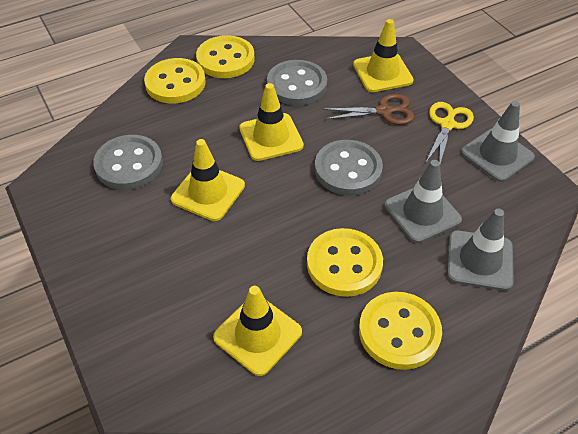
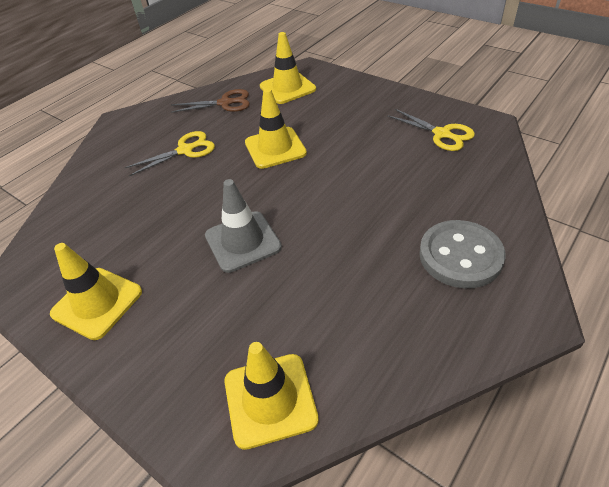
grey button: [93,135,163,190] [267,60,327,105] [315,140,383,195] = 3 -> [419,220,506,288] = 1
grey traffic cone: [385,160,462,243] [447,209,514,291] [461,101,535,182] = 3 -> [205,179,282,273] = 1
yellow button: [144,58,206,103] [196,35,255,78] [307,228,383,297] [359,292,442,370] = 4 -> none = 0
yellow scissors: [426,102,474,164] = 1 -> [125,131,215,176] [387,109,475,151] = 2

